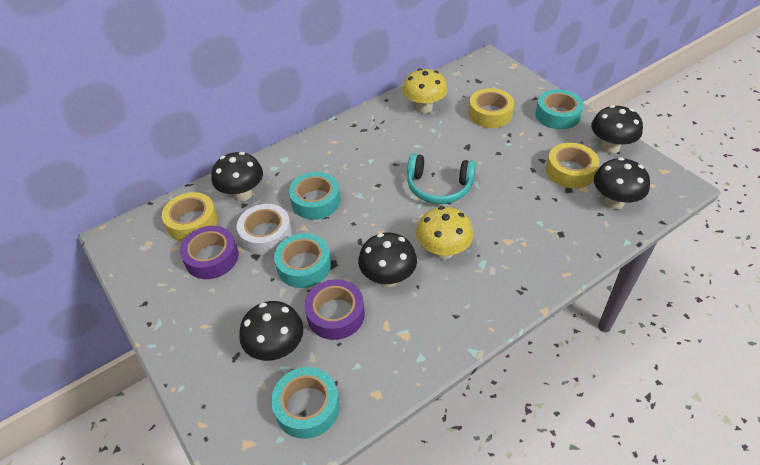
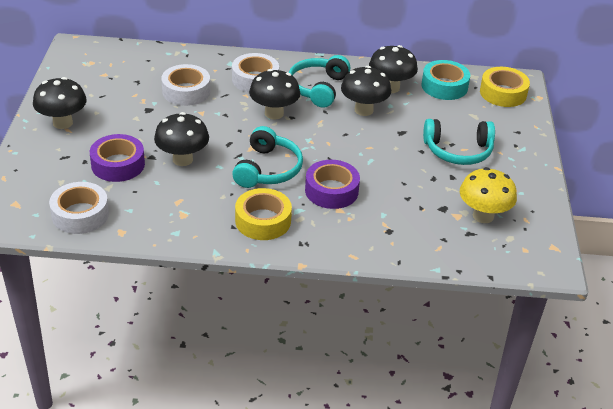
turquoise headphones: [407,154,476,204] = 1 -> [232,126,303,188] [289,55,350,108] [423,119,495,165] = 3
turquoise tape: [271,367,340,439] [274,233,331,288] [289,172,340,220] [535,89,584,129] = 4 -> [421,60,470,100] = 1
white tape: [237,204,292,255] = 1 -> [49,182,109,234] [161,64,210,106] [232,53,279,93] = 3
yellow mushroom: [402,68,448,114] [416,206,473,260] = 2 -> [460,167,517,223] = 1
yellow tape: [162,192,218,242] [469,88,514,128] [546,143,599,188] = 3 -> [235,188,292,240] [480,67,530,107] = 2

